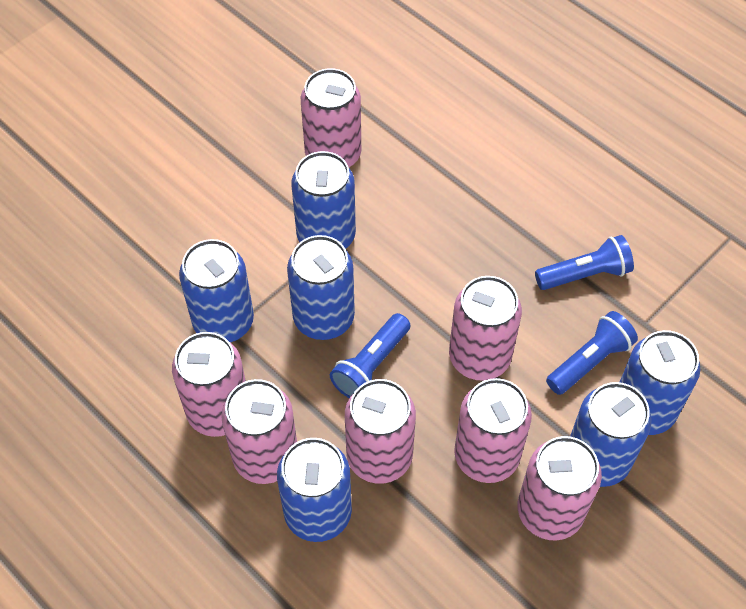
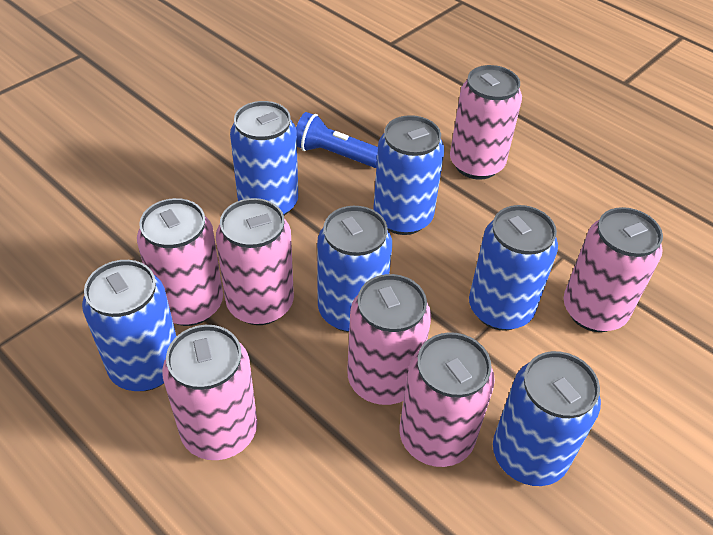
blue flashlight: [330,313,410,398] [535,235,634,290] [546,311,638,395] = 3 -> [296,112,378,168] = 1

